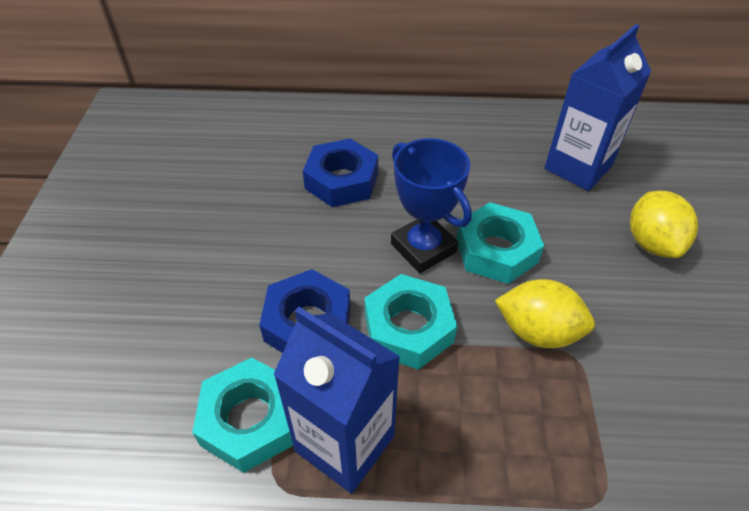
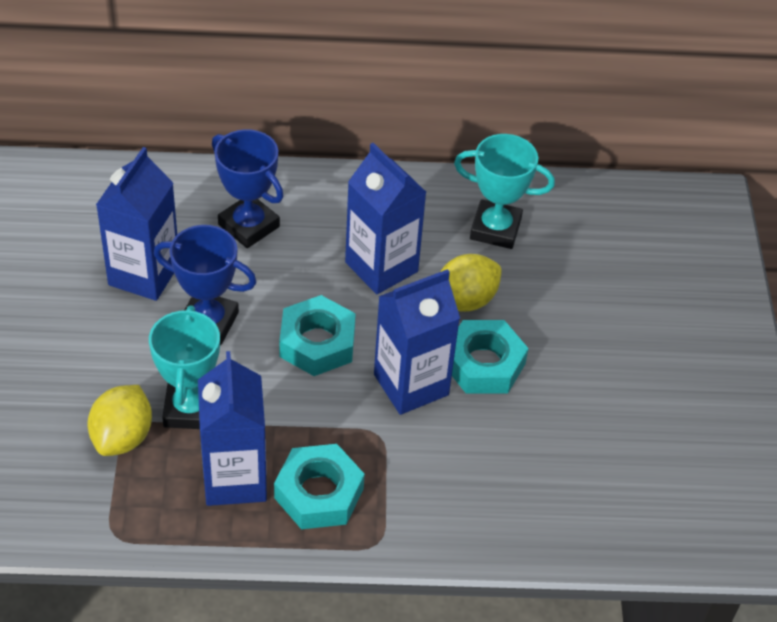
blue carton: [273,307,400,494] [544,24,651,191] = 2 -> [96,147,177,301] [198,351,267,506] [345,143,426,294] [374,269,460,415] = 4
blue nut: [259,269,351,353] [303,138,378,207] = 2 -> none = 0
blue trophy: [391,138,472,273] = 1 -> [154,225,256,346] [212,129,284,248] = 2
turquoise trophy: none = 0 -> [149,306,220,429] [454,134,555,249] = 2

